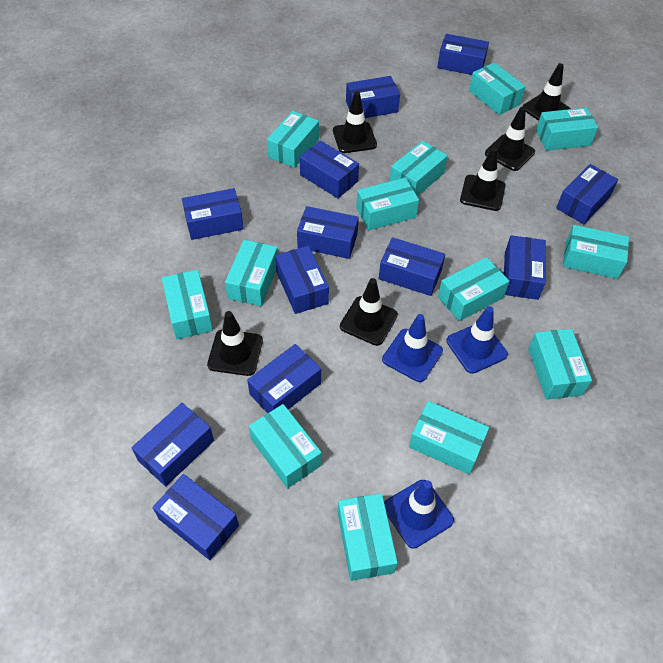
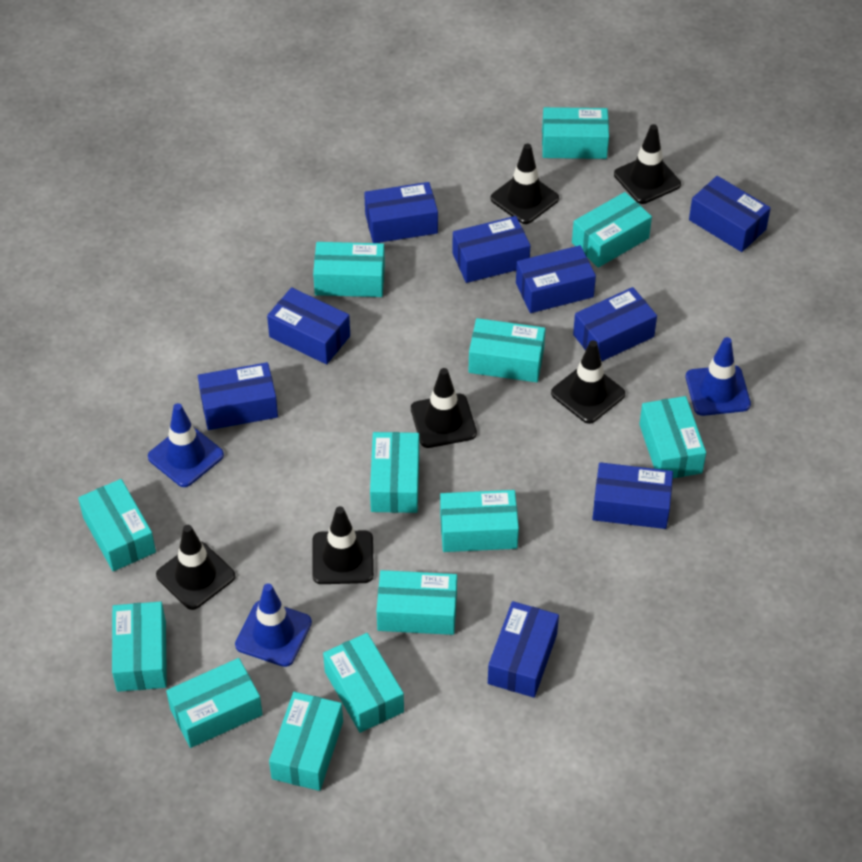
blue box: [132,403,214,486] [153,474,239,560] [182,188,244,240] [247,344,321,413] [275,246,329,314] [297,206,359,259] [300,141,359,198] [346,76,400,118] [379,237,445,296] [437,34,489,75] [504,235,546,300] [556,164,618,224] = 12 -> [198,362,278,430] [267,287,350,365] [364,182,438,243] [452,216,530,283] [488,601,559,698] [516,245,596,313] [573,287,657,361] [592,462,673,529] [689,176,771,252] = 9

